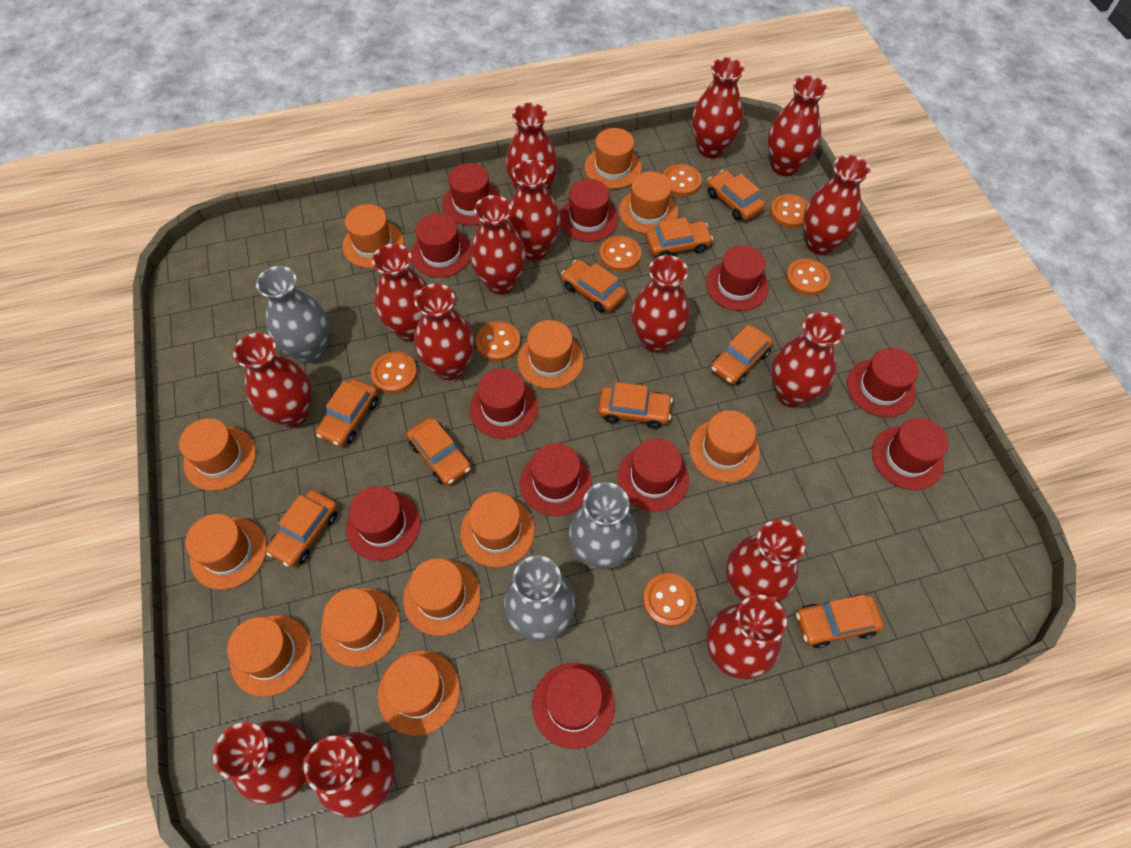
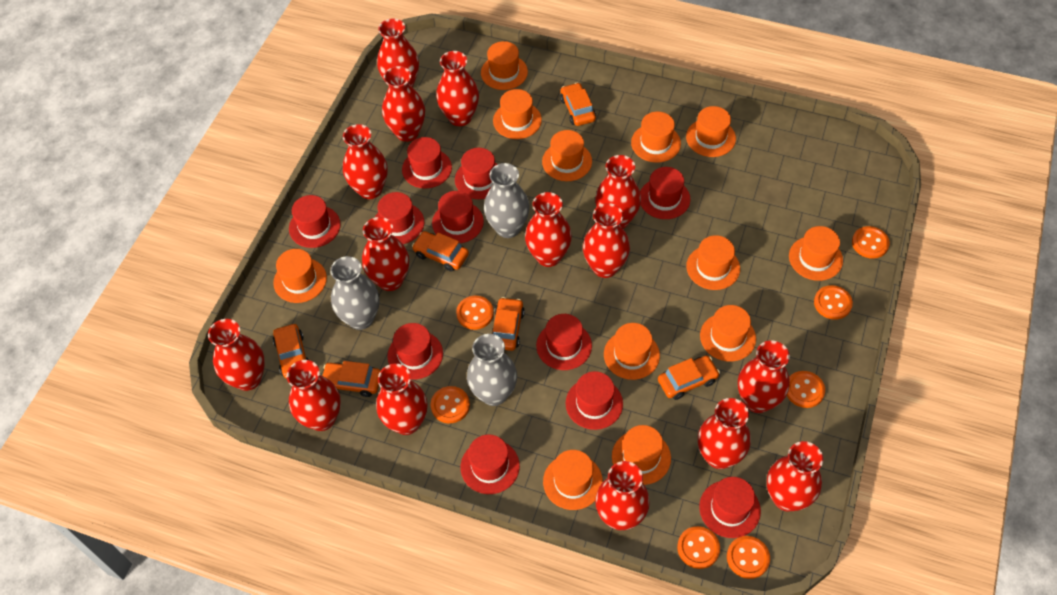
orange car: [266,490,338,567] [316,379,378,446] [407,417,471,485] [561,259,626,313] [598,382,673,429] [646,217,713,257] [707,170,765,220] [711,325,773,385] [796,595,884,648] = 9 -> [273,324,308,379] [322,361,381,397] [412,231,469,272] [491,297,525,351] [560,83,596,126] [658,356,720,400] = 6

